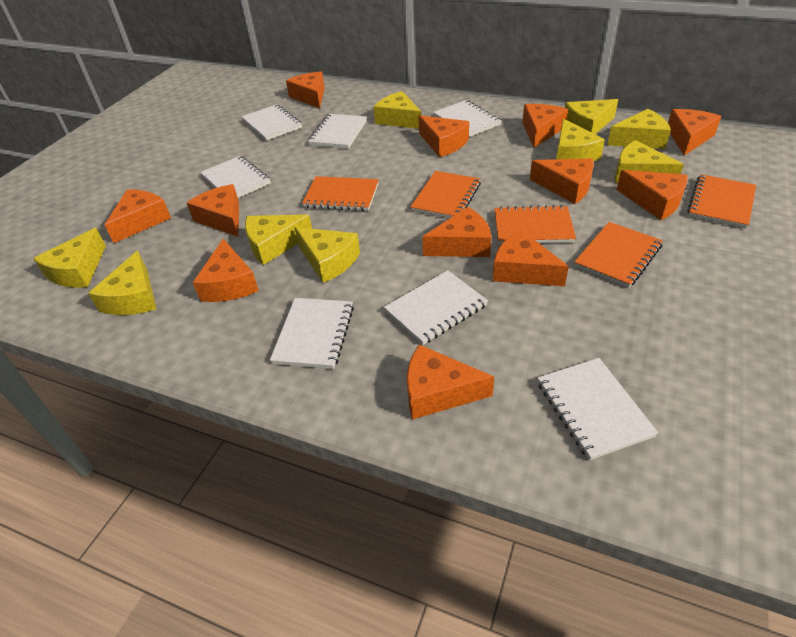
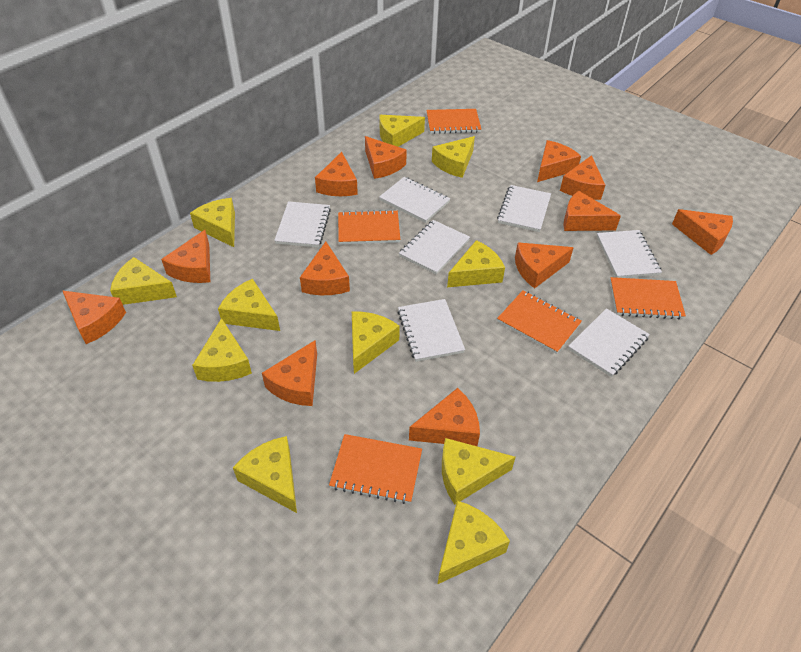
yellow cheese: [33,228,106,288] [88,251,156,315] [245,215,312,265] [295,227,360,283] [373,91,422,129] [556,119,605,161] [565,99,618,134] [607,109,671,149] [615,140,684,183] = 9 -> [110,257,177,305] [190,198,235,247] [192,318,252,382] [218,279,280,331] [233,436,297,513] [352,311,400,374] [380,115,425,147] [432,136,475,178] [438,501,510,584] [442,438,515,505] [447,240,505,287] = 11

